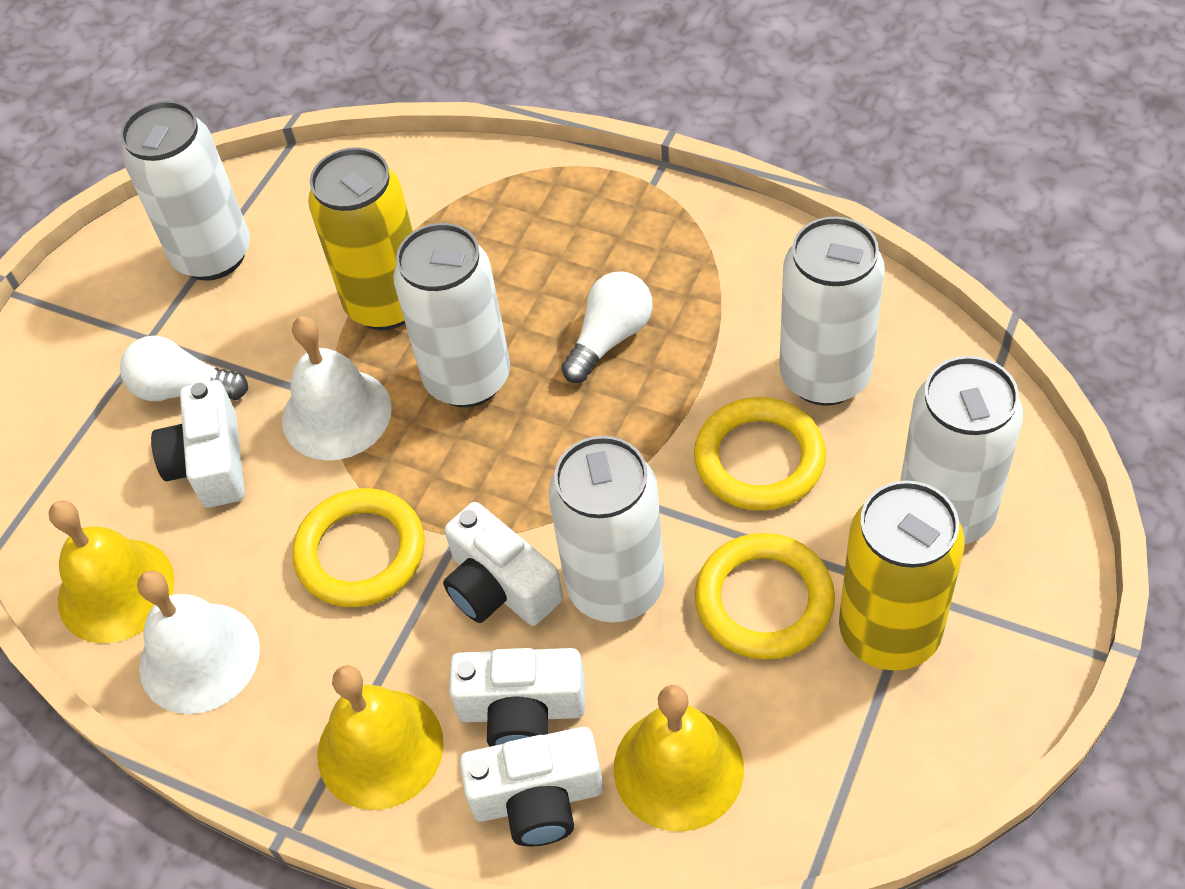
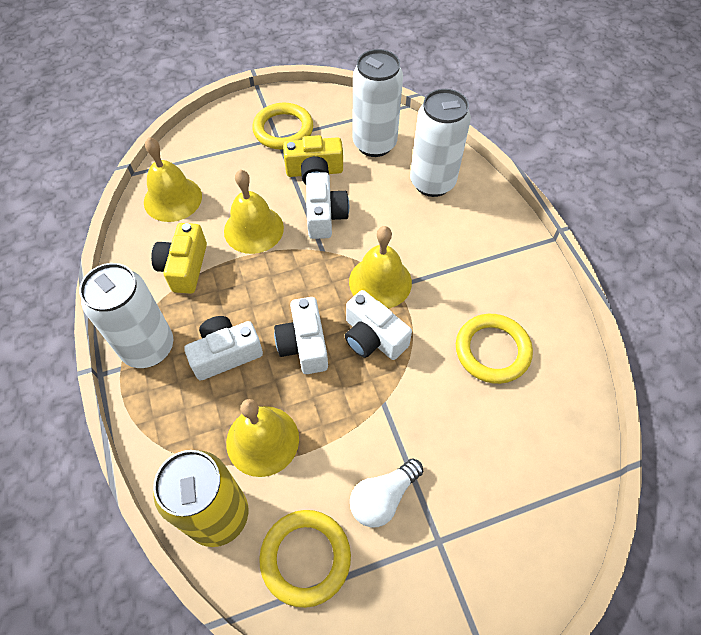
white bell: [137,570,260,714] [282,316,392,461] = 2 -> none = 0
white can: [120,101,250,281] [393,223,510,407] [549,436,665,622] [779,216,885,406] [900,356,1023,545] = 5 -> [79,263,173,368] [353,49,403,157] [410,89,471,197] = 3
white light bulb: [120,336,248,401] [561,272,653,383] = 2 -> [350,459,423,528] = 1
yellow bell: [49,500,175,643] [318,665,444,810] [614,685,744,831] = 3 -> [144,137,202,222] [224,170,284,254] [226,399,299,477] [349,226,412,308] = 4
yellow camera: none = 0 -> [151,223,207,294] [283,135,343,184] = 2
yellow can: [308,147,413,330] [839,480,965,671] = 2 -> [153,450,248,547] = 1

